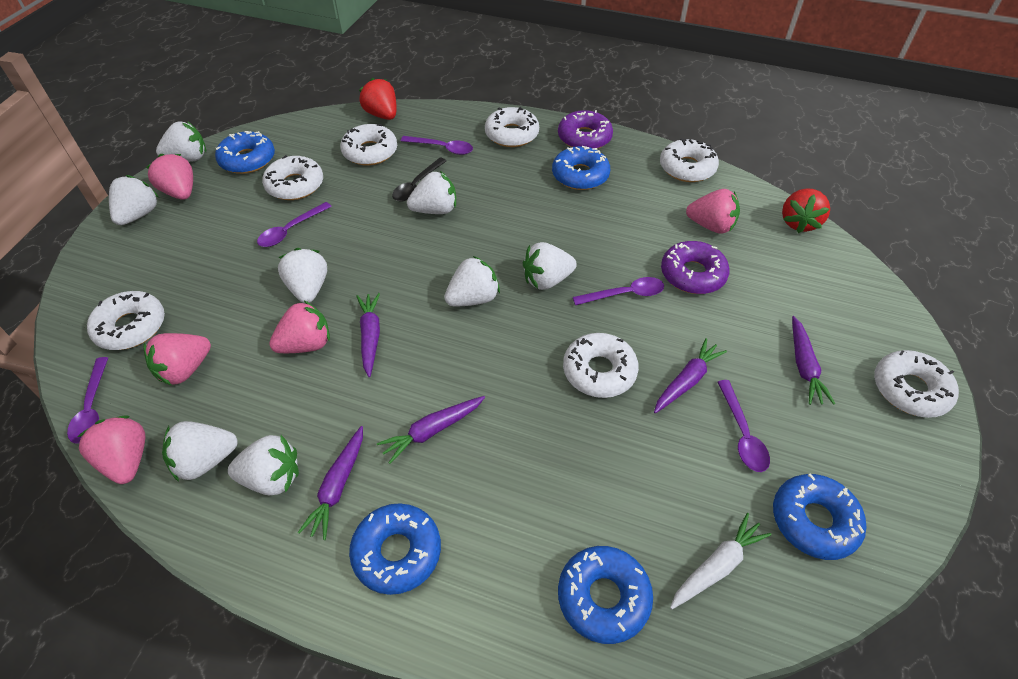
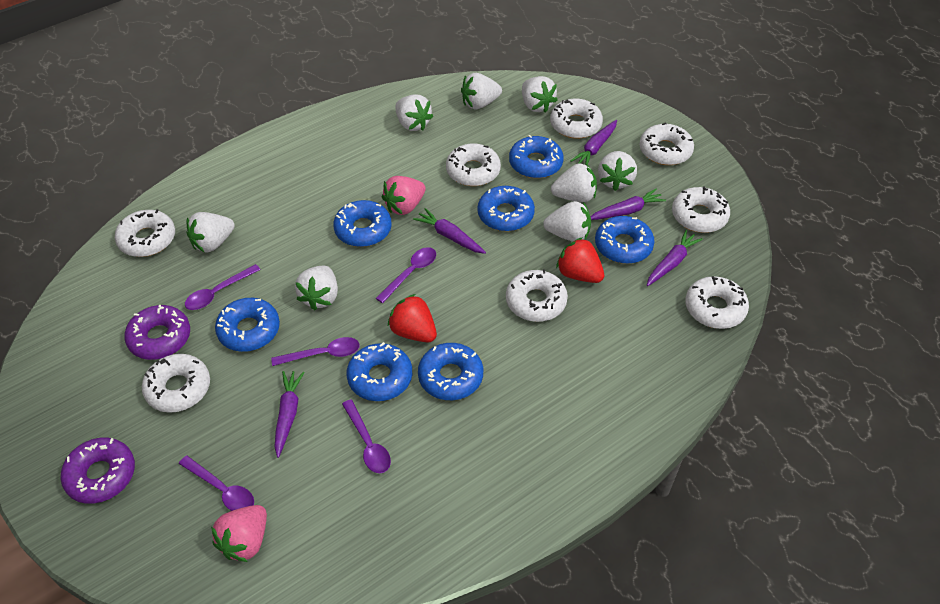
black spoon: [392,158,446,201] = 1 -> none = 0
blue donut: [215,131,275,174] [349,503,441,595] [552,146,610,190] [558,546,653,644] [773,473,866,560] = 5 -> [215,298,280,352] [333,200,392,247] [347,342,412,401] [418,343,483,400] [478,186,535,231] [509,135,564,178] [595,216,655,264] = 7
pink strawberry: [78,415,145,484] [143,333,211,386] [146,154,193,200] [269,301,330,353] [686,189,740,234] = 5 -> [211,505,267,562] [382,176,426,215] = 2
white carrot: [670,513,771,609] = 1 -> none = 0
white donut: [87,291,165,350] [262,155,323,200] [340,124,397,165] [485,107,539,147] [563,333,639,398] [660,138,719,182] [874,350,959,418] = 7 -> [115,209,175,257] [142,354,210,413] [446,144,501,186] [506,269,568,322] [550,98,603,139] [640,122,694,165] [672,186,730,233] [685,276,749,329] = 8

